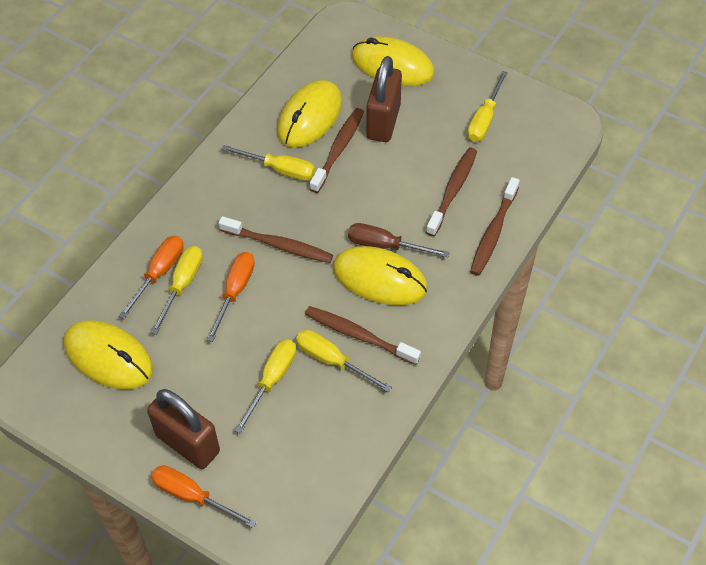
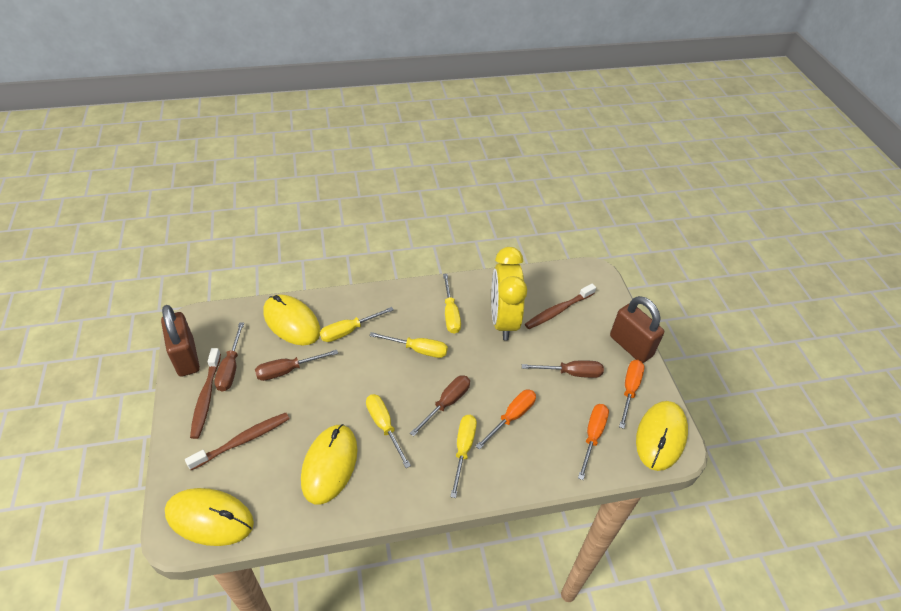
brown screwdriver: [348,223,449,257] = 1 -> [214,322,244,392] [255,350,338,381] [410,375,470,436] [522,360,604,378] = 4
brown toothbrush: [219,216,333,263] [305,306,421,365] [310,108,364,193] [426,148,477,237] [470,177,520,276] = 5 -> [185,413,289,470] [190,348,221,439] [525,284,596,329] = 3
yellow clock: none = 0 -> [491,247,527,340] = 1

